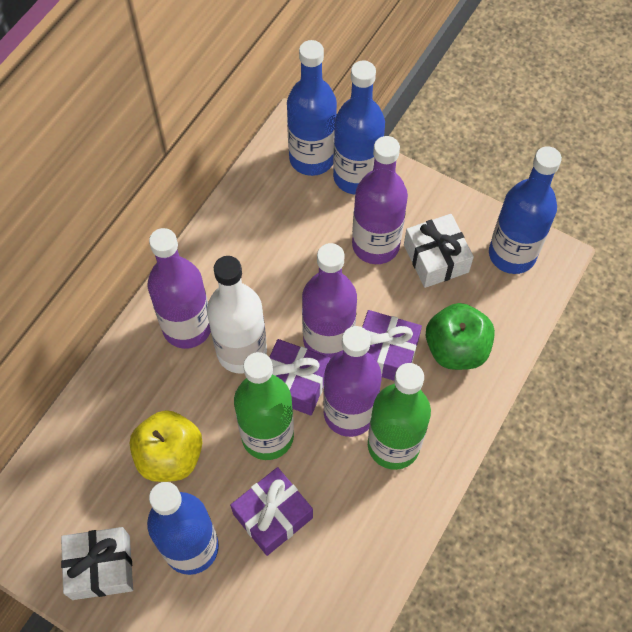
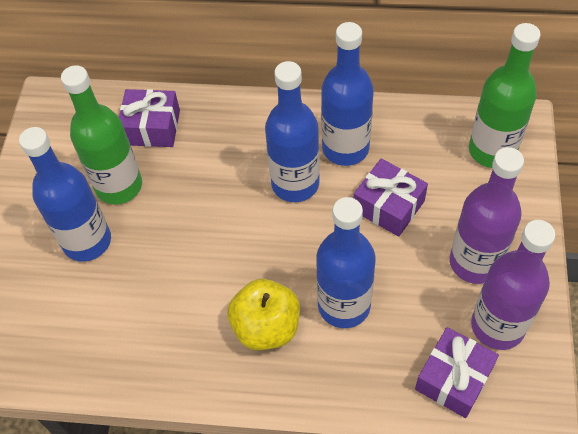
green apple: [426,303,495,370] = 1 -> none = 0
purple bottle: [148,228,211,349] [302,243,357,359] [323,326,382,437] [352,136,408,264] = 4 -> [450,147,524,284] [471,220,556,350] = 2
white bottle: [207,256,267,374] = 1 -> none = 0
white gift: [61,527,133,600] [404,214,474,288] = 2 -> none = 0

